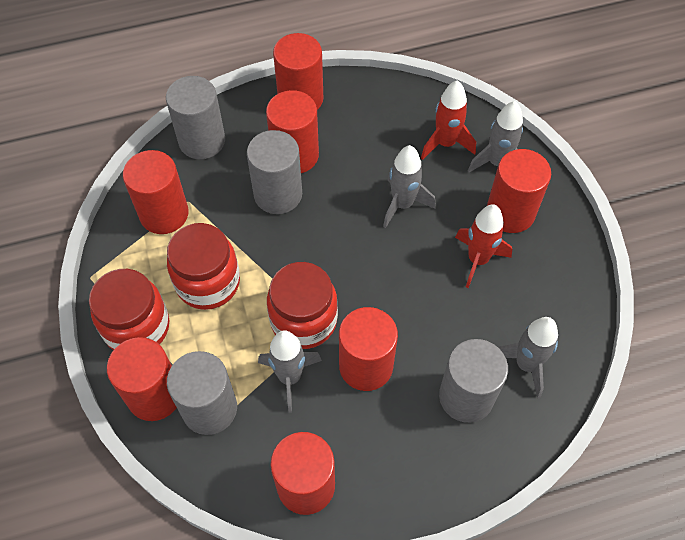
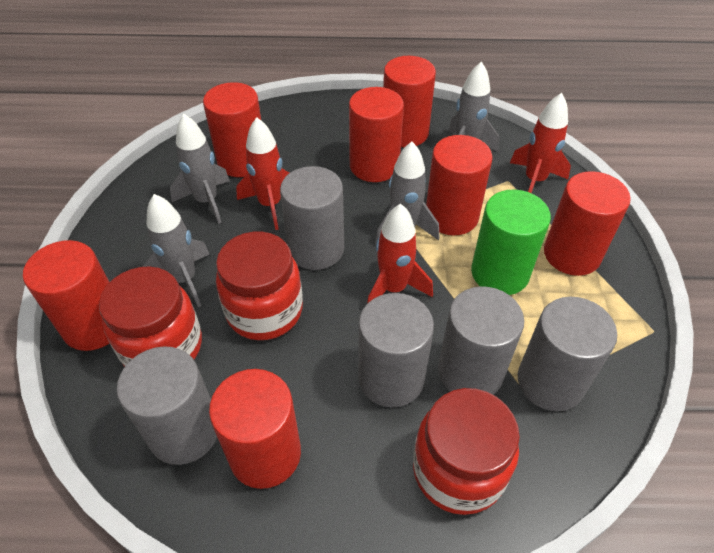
green cylinder: none = 0 -> [471,190,551,295] = 1
grey cylinder: [166,76,225,159] [167,351,237,435] [247,130,302,214] [439,339,508,423] = 4 -> [117,346,217,465] [280,166,344,270] [358,293,434,407] [438,286,524,395] [518,297,617,411] = 5
red rocket: [421,80,476,160] [455,204,512,288] = 2 -> [236,117,289,230] [367,203,433,304] [510,93,571,193] = 3

